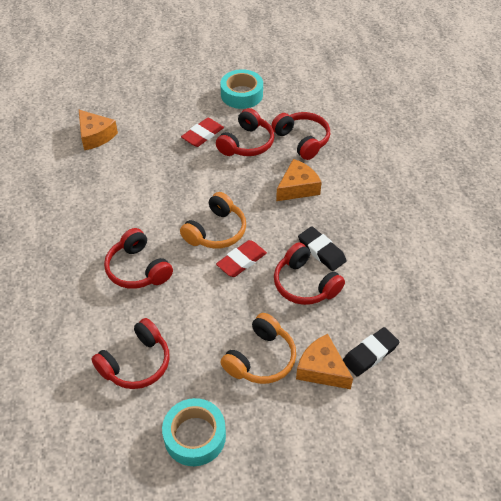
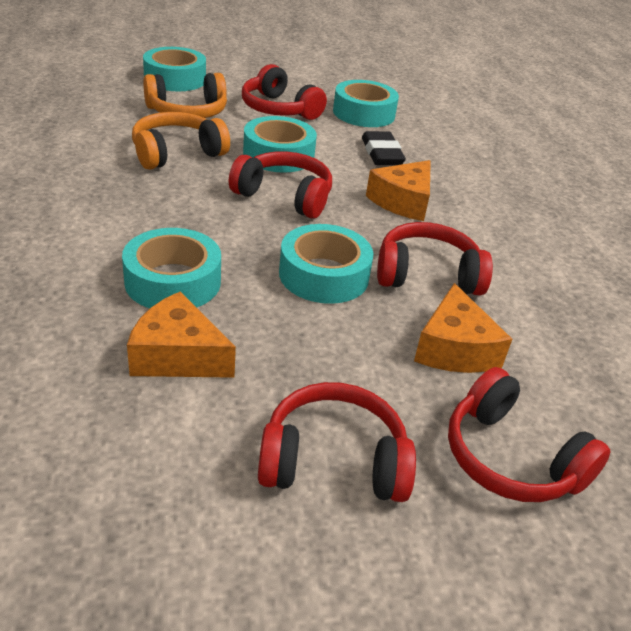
black eraser: [298,226,347,271] [343,327,399,377] = 2 -> [362,131,406,165] = 1
red eraser: [181,118,224,147] [216,240,267,277] = 2 -> none = 0
turquoise tape: [162,398,226,466] [220,69,263,109] = 2 -> [122,228,221,309] [143,47,206,91] [243,116,317,173] [279,224,374,304] [333,80,399,127] = 5

